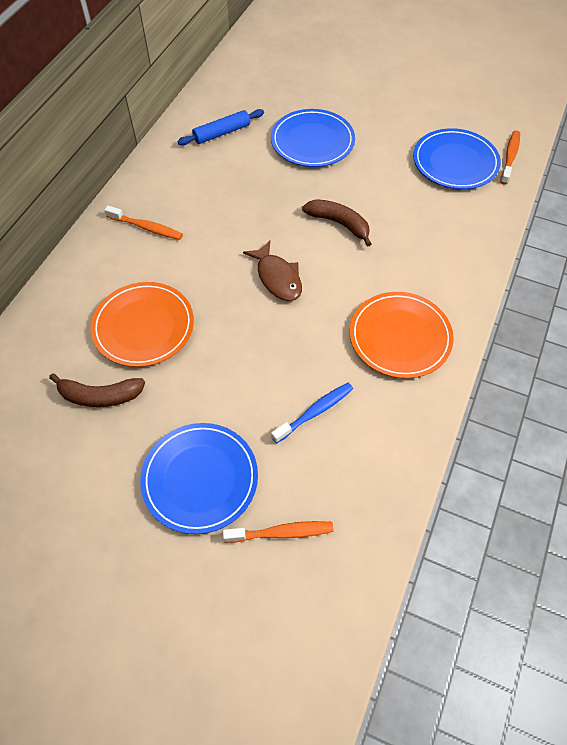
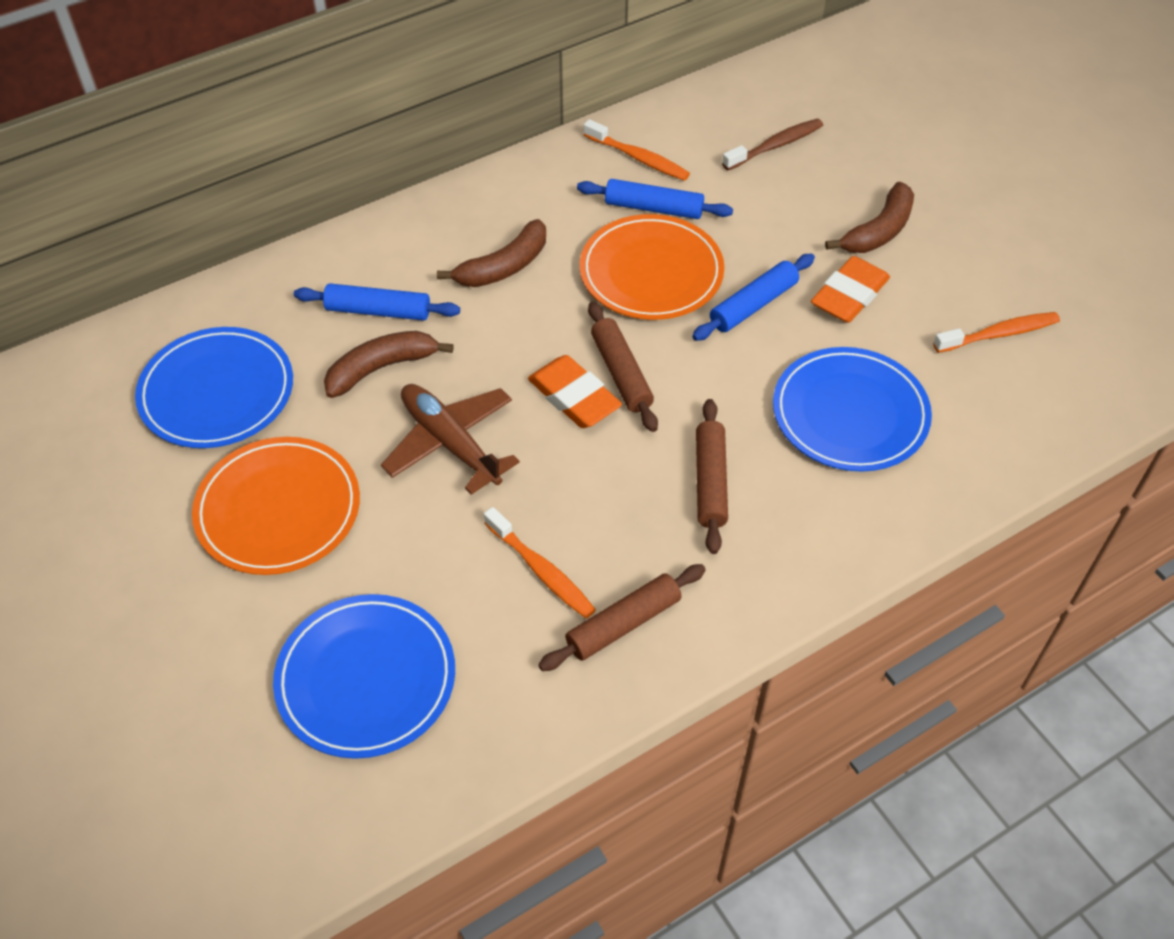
blue rolling pin: [177,109,264,145] = 1 -> [294,283,460,321] [577,179,733,219] [692,254,815,341] = 3
blue toothbrush: [271,383,353,443] = 1 -> none = 0
brown banana: [49,373,145,407] [302,199,372,247] = 2 -> [324,331,454,398] [437,219,546,287] [825,182,914,253] = 3
brown fish: [243,241,302,301] = 1 -> none = 0
brown plane: none = 0 -> [381,384,520,495] = 1
brown rolling pin: none = 0 -> [538,564,706,671] [588,302,658,432] [696,399,728,554] = 3
brown toothbrush: none = 0 -> [722,119,823,170] = 1
orange eraser: none = 0 -> [528,355,622,428] [811,256,890,323] = 2

